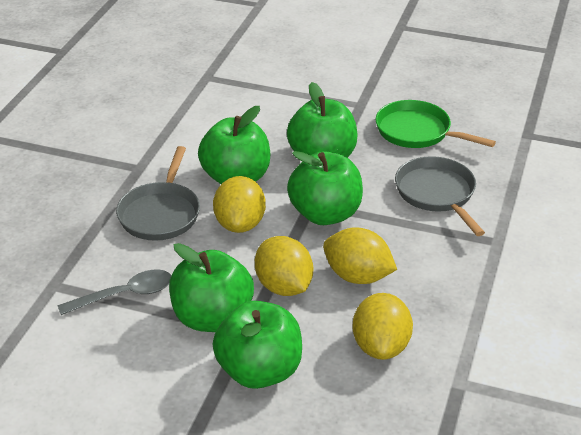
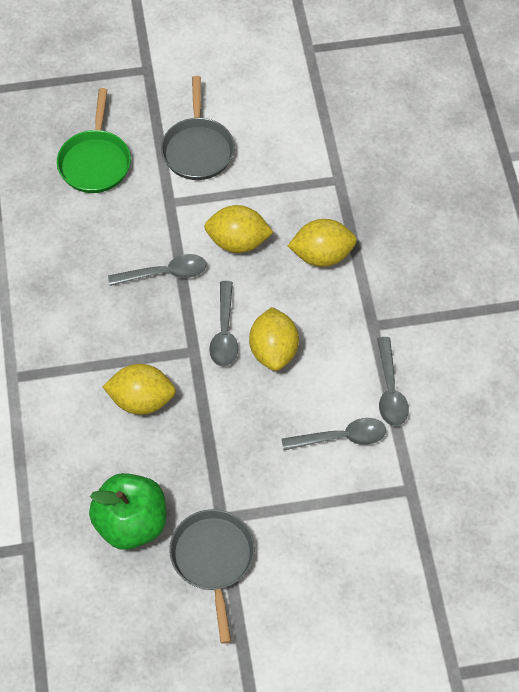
green apple: [169,243,254,332] [198,106,270,184] [212,301,302,389] [287,82,358,158] [287,151,363,225] = 5 -> [89,473,166,550] = 1
grey spoon: [57,270,172,315] = 1 -> [108,254,207,286] [209,281,238,367] [282,418,386,450] [377,337,409,426] = 4

